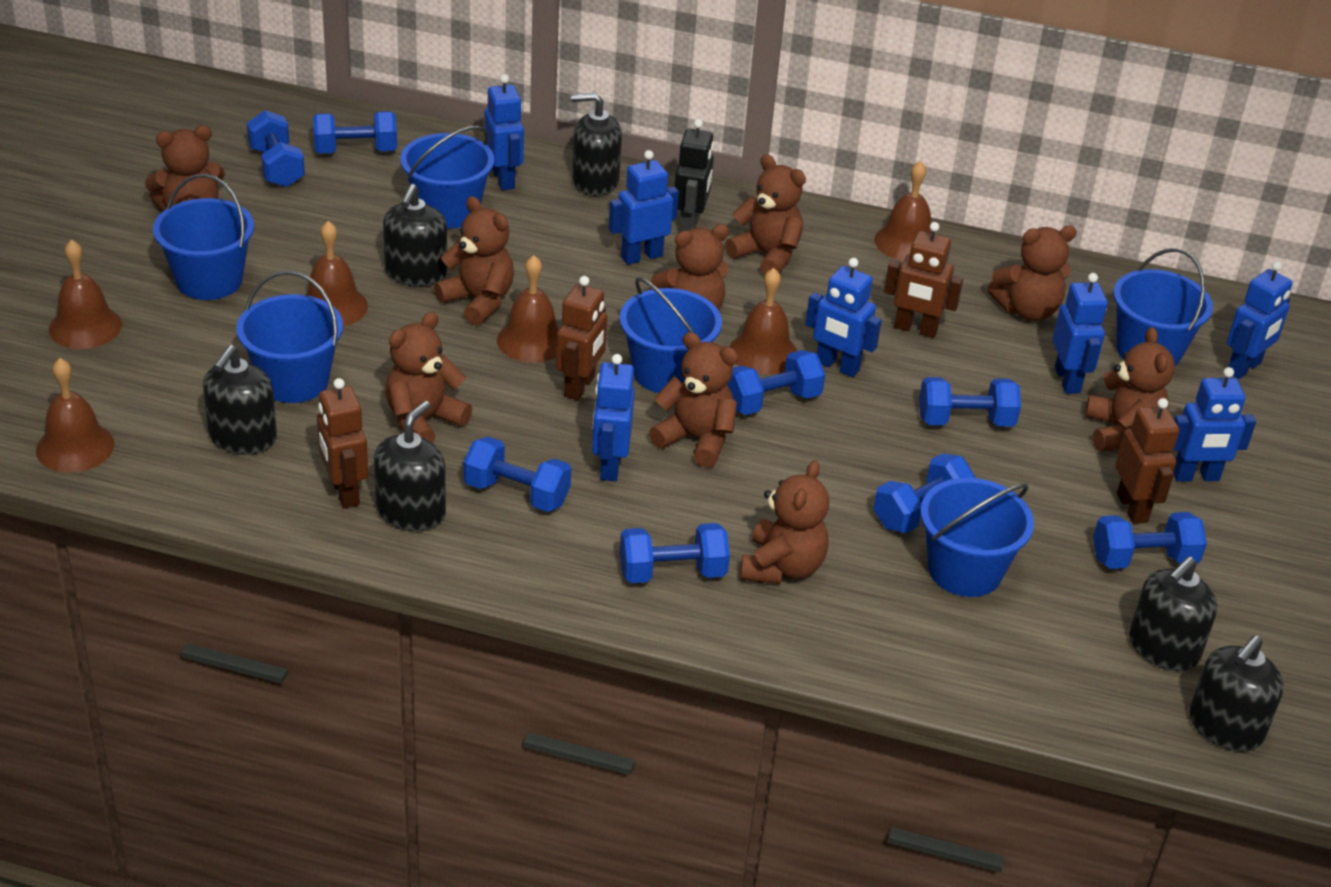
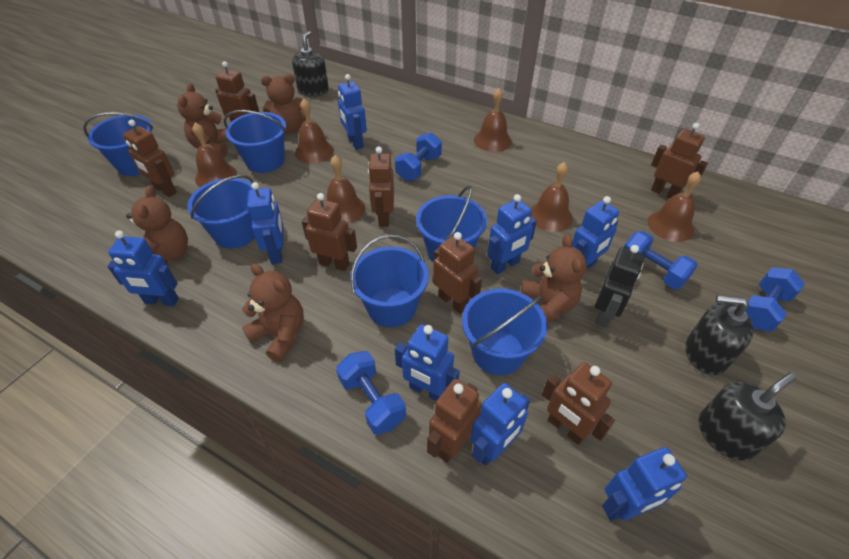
black soap dispenser: [203,345,277,455] [374,401,446,531] [383,184,447,287] [571,93,622,196] [1129,557,1217,671] [1189,635,1284,752] = 6 -> [292,31,329,97] [685,295,753,375] [698,372,797,461] = 3
blue dumbbell: [247,110,305,187] [313,111,397,154] [464,437,571,512] [620,523,730,583] [727,350,825,415] [874,453,975,533] [919,377,1021,427] [1093,512,1207,569] = 8 -> [336,351,406,435] [395,133,442,181] [624,231,698,289] [746,267,805,332] = 4
blue robot: [484,74,524,190] [592,354,635,481] [609,150,679,265] [806,258,882,377] [1052,273,1108,394] [1173,367,1256,482] [1227,261,1293,379] = 7 -> [107,230,179,306] [247,182,284,264] [338,74,367,150] [395,324,460,401] [470,383,530,466] [487,194,537,274] [572,196,619,268] [602,447,687,521] = 8
brown robot: [317,378,368,509] [556,276,607,400] [884,222,963,338] [1115,398,1179,524] = 4 -> [123,120,177,197] [215,61,259,122] [302,193,357,271] [368,147,394,227] [427,379,482,463] [433,232,482,314] [542,362,615,445] [651,123,708,199] = 8
brown teddy bear: [145,125,225,212] [385,312,472,443] [434,196,514,326] [649,332,738,468] [650,224,729,311] [725,154,806,275] [740,460,829,584] [987,225,1077,321] [1085,327,1175,452] = 9 -> [126,185,188,265] [177,83,229,157] [242,263,304,362] [261,74,306,134] [521,234,587,322] = 5

